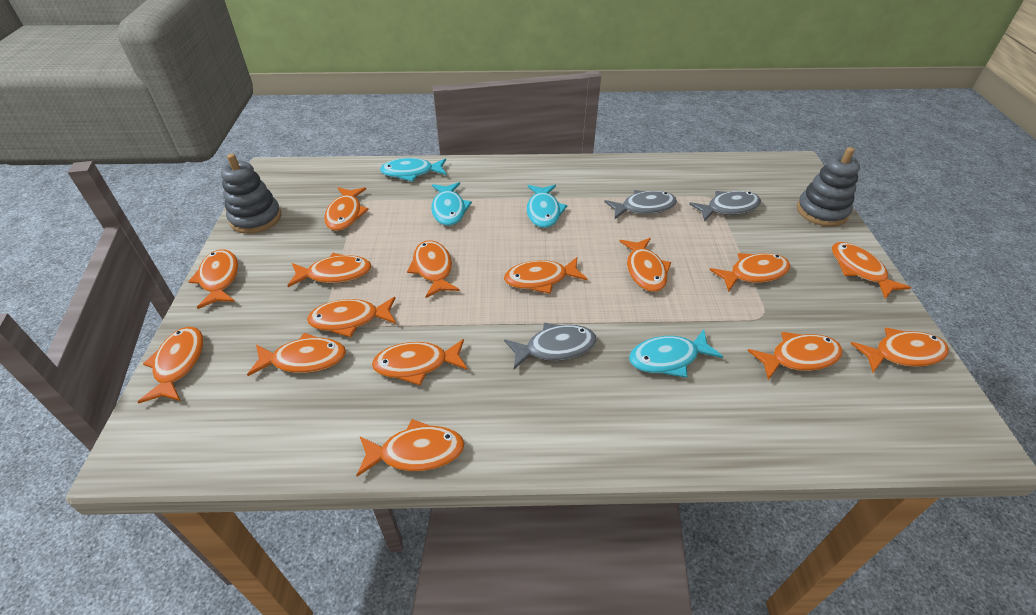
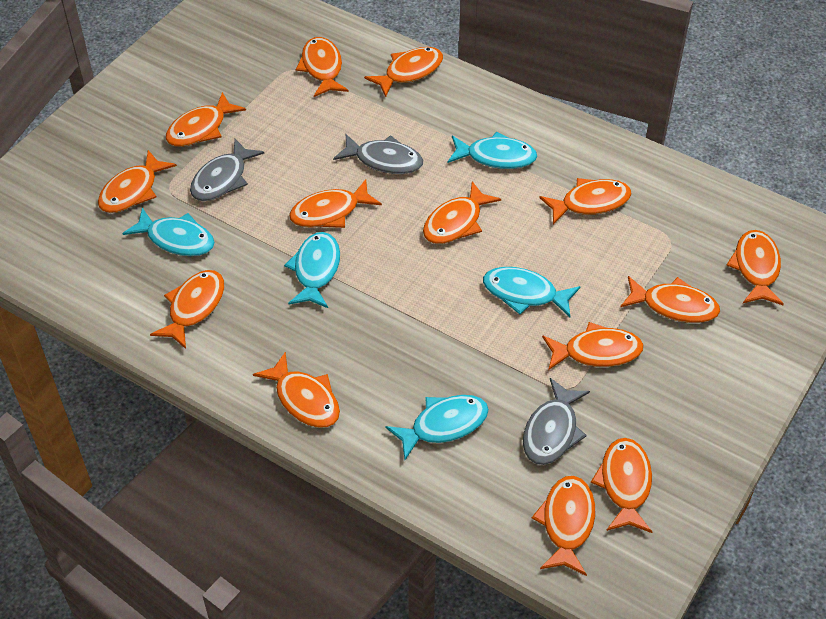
grey stacking toy: [221,154,281,234] [797,147,860,227] = 2 -> none = 0
orange fish: [138,327,203,403] [188,249,238,309] [247,332,346,376] [287,253,371,287] [307,297,396,337] [324,187,369,231] [356,419,465,477] [372,339,468,386] [407,240,460,298] [504,257,587,294] [619,238,671,292] [710,253,790,292] [748,332,843,380] [832,242,911,299] [851,327,949,373] = 15 -> [98,150,177,213] [150,270,224,349] [166,92,246,147] [253,352,340,428] [289,179,382,228] [296,37,349,97] [364,47,443,97] [423,181,501,244] [532,476,595,576] [539,178,632,224] [542,322,644,370] [591,438,652,533] [620,276,720,323] [726,230,784,305] = 14
turquoise fish: [380,158,447,182] [431,182,472,226] [526,185,567,228] [629,330,723,378] = 4 -> [122,208,215,256] [284,232,340,308] [385,395,489,460] [448,132,537,169] [483,267,580,317] = 5

